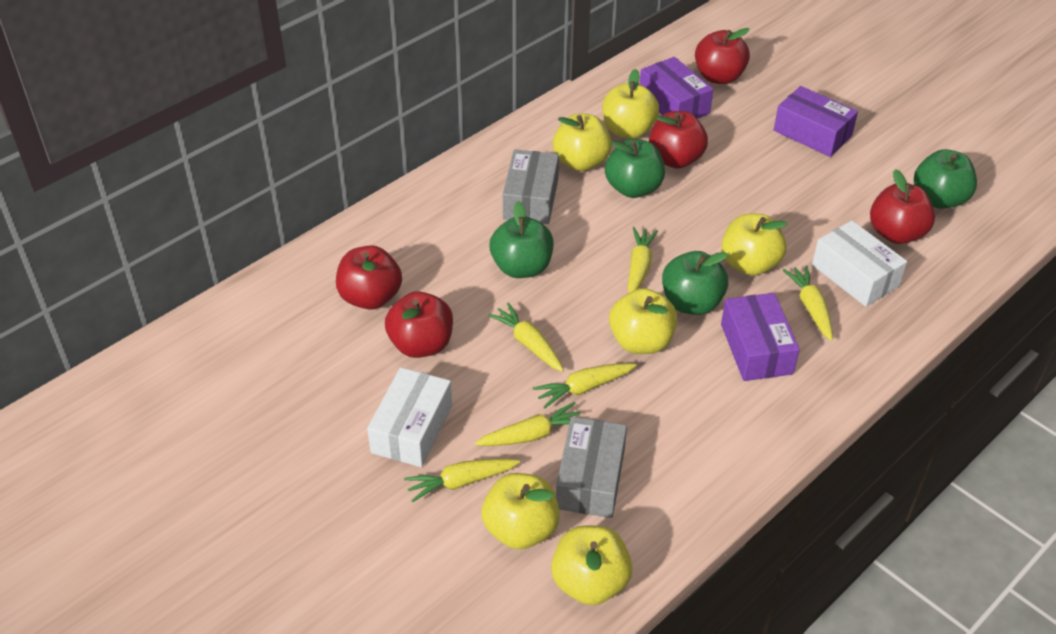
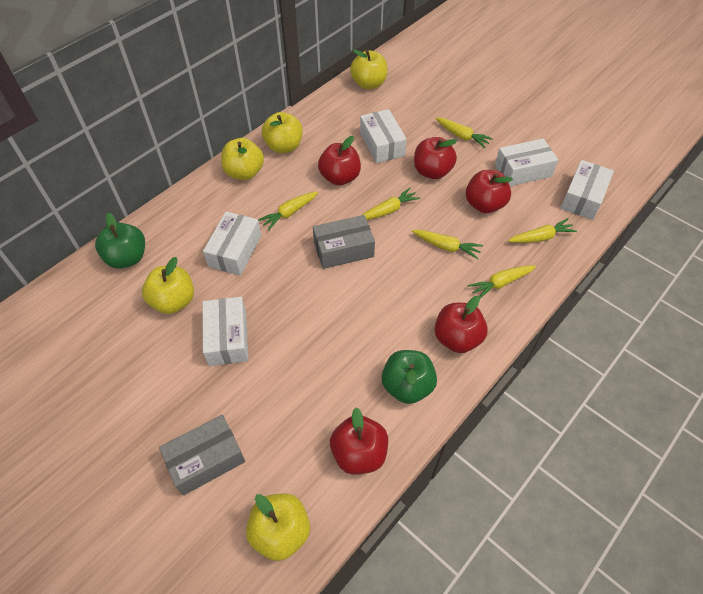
green apple: [490,201,554,278] [605,139,665,198] [662,251,728,315] [914,149,977,209] = 4 -> [95,213,145,269] [382,350,437,404] = 2
purple box: [640,57,713,119] [721,293,800,381] [774,86,858,157] = 3 -> none = 0
white box: [367,367,452,467] [812,220,907,307] = 2 -> [202,297,249,366] [203,212,261,275] [360,109,407,163] [495,138,558,186] [560,160,614,220] = 5
yellow apple: [481,473,560,549] [551,526,633,605] [553,114,612,171] [602,69,659,139] [609,288,677,354] [721,214,787,276] = 6 -> [142,257,194,314] [221,138,264,180] [246,493,310,561] [262,112,303,153] [350,49,387,90] = 5

